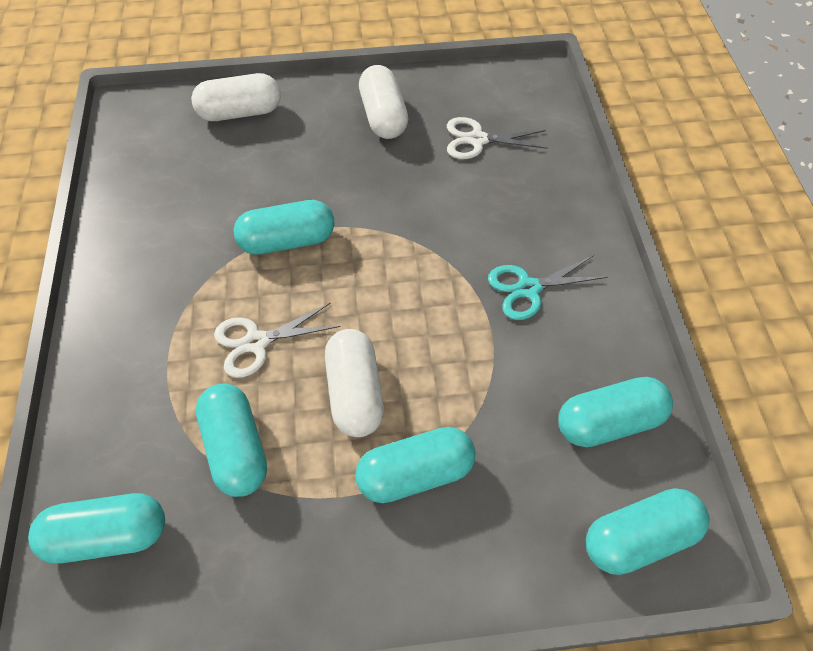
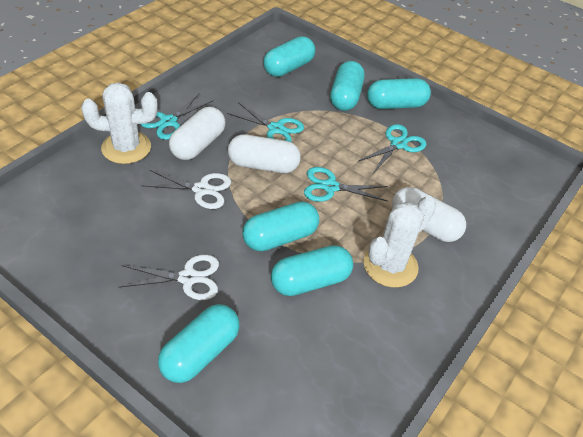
turquoise scissors: [488,255,608,320] = 1 -> [140,94,213,140] [227,102,304,142] [304,167,388,202] [357,124,426,173] = 4
white cactus: none = 0 -> [81,82,158,164] [364,196,436,288] = 2

